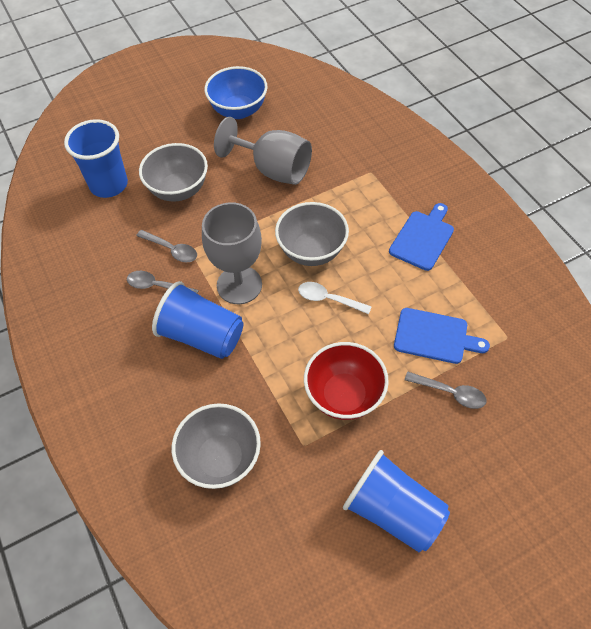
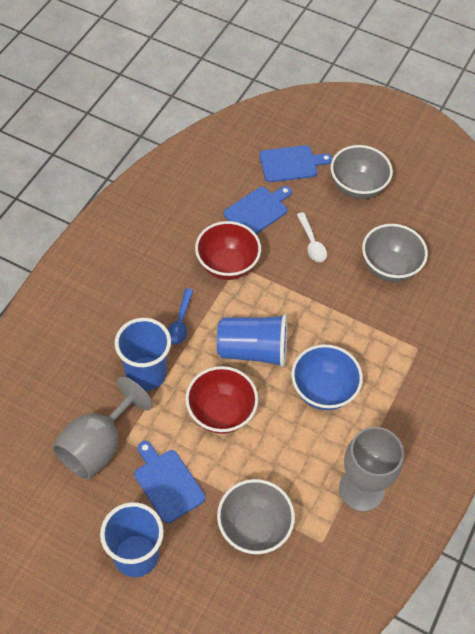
blue cutting board: [389,203,454,271] [394,308,490,364] = 2 -> [134,441,205,523] [224,186,292,234] [259,145,332,182] = 3
blue spoon: none = 0 -> [168,288,194,345] = 1
grey spoon: [127,271,199,294] [136,230,197,262] [404,372,487,409] = 3 -> none = 0
red bowl: [304,342,389,420] = 1 -> [186,366,258,434] [195,221,261,280] = 2

